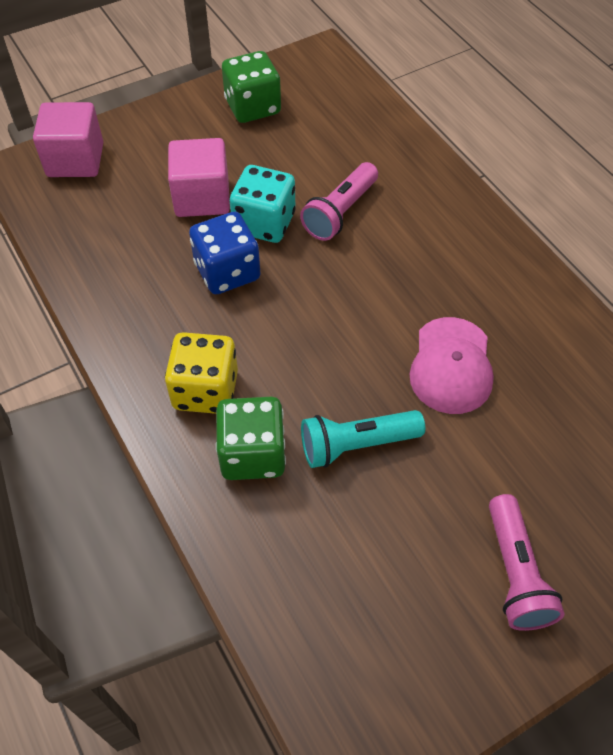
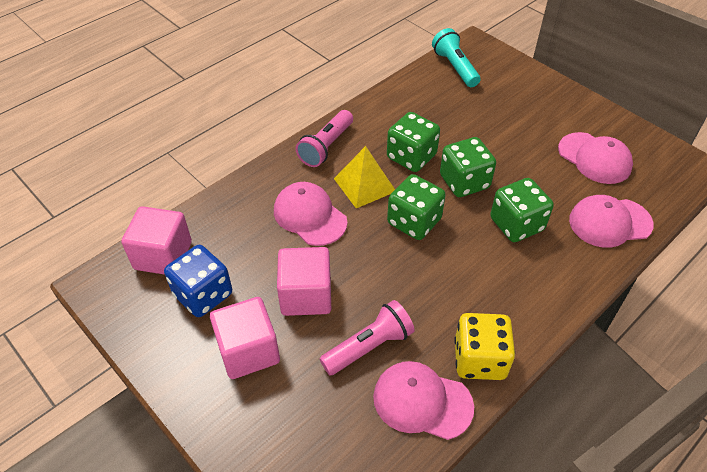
green dice: [216,397,286,480] [222,51,281,123] = 2 -> [387,112,440,172] [387,174,446,240] [440,137,496,197] [490,178,554,242] = 4
pink cap: [410,317,494,414] = 1 -> [274,182,347,246] [373,361,474,440] [558,132,633,184] [569,195,654,248] = 4
pink cube: [33,102,103,177] [168,138,230,217] = 2 -> [121,206,192,275] [210,297,280,379] [277,247,331,316] = 3
turquoise dice: [230,165,296,243] = 1 -> none = 0
yellow pyramid: none = 0 -> [334,146,395,208] = 1

